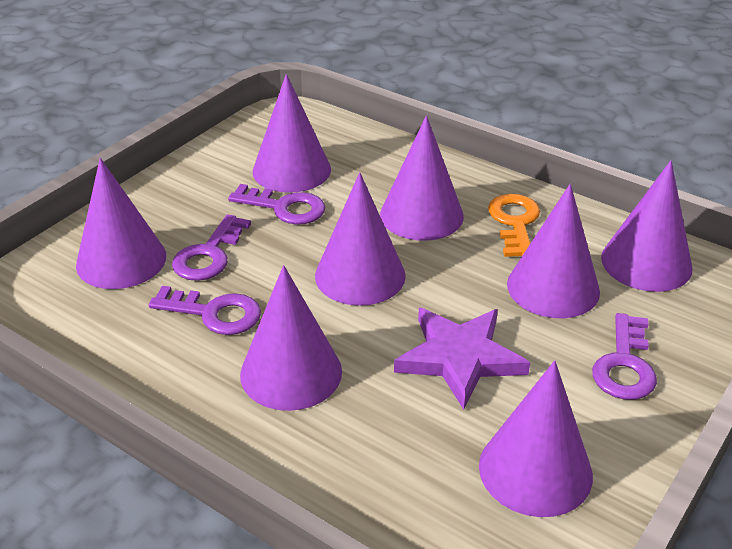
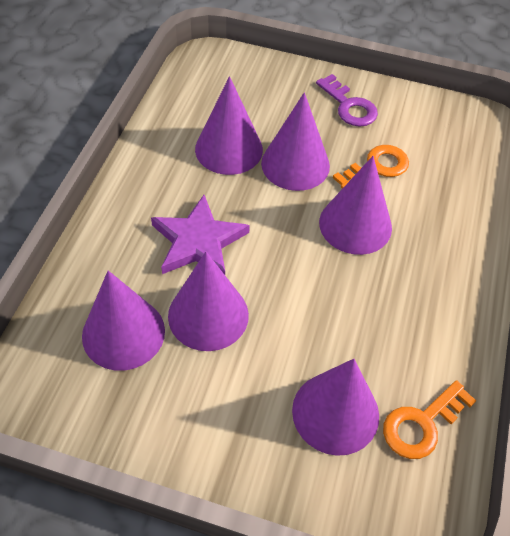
orange key: [488,194,540,257] = 1 -> [333,145,409,189] [383,380,476,459] = 2
purple cone: [76,158,166,289] [240,265,342,411] [253,74,331,193] [315,172,406,306] [380,116,464,241] [479,360,593,517] [507,184,600,318] [601,160,693,292] = 8 -> [82,270,165,371] [168,252,249,351] [195,76,263,175] [261,92,330,191] [292,359,379,456] [319,156,392,255] = 6
purple key: [149,286,261,335] [172,214,251,281] [228,184,325,225] [592,313,657,400] = 4 -> [316,74,378,127] = 1

